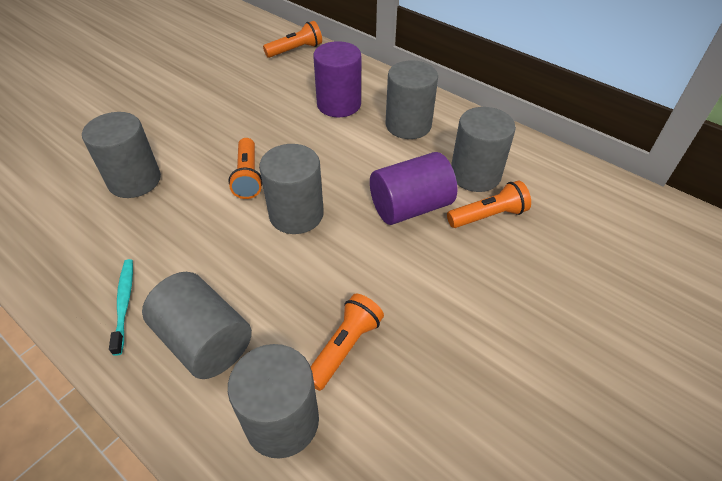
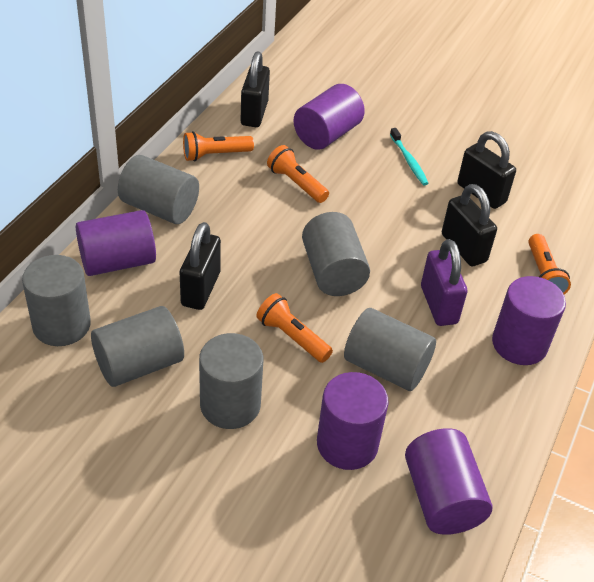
black padlock: none = 0 -> [180,222,221,310] [240,51,270,127] [442,184,497,266] [457,131,516,209] = 4
purple cylinder: [313,41,361,117] [370,152,457,225] = 2 -> [76,210,156,276] [293,84,365,150] [317,372,389,470] [405,428,492,535] [492,276,566,365] = 5
purple padlock: none = 0 -> [421,239,467,326] = 1

